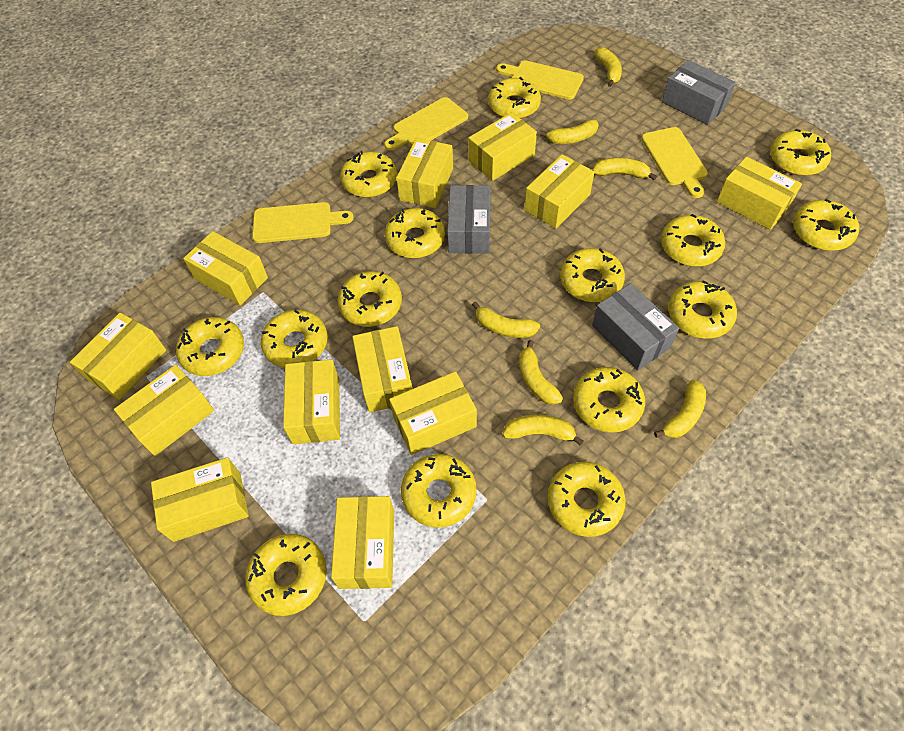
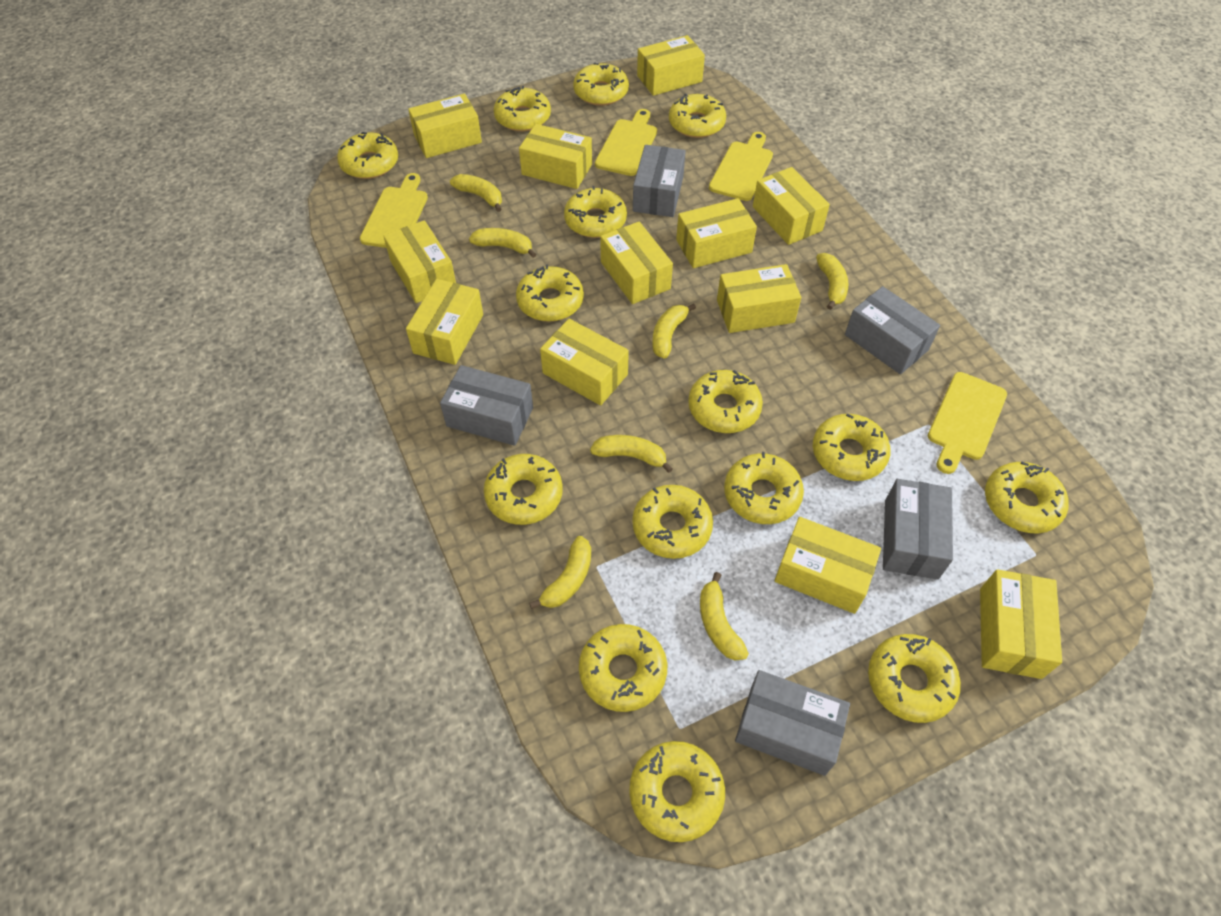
grey box: [447,185,491,254] [592,283,679,371] [662,60,736,125] = 3 -> [440,365,533,446] [633,145,686,217] [735,670,850,776] [845,286,940,374] [883,479,953,580] = 5

